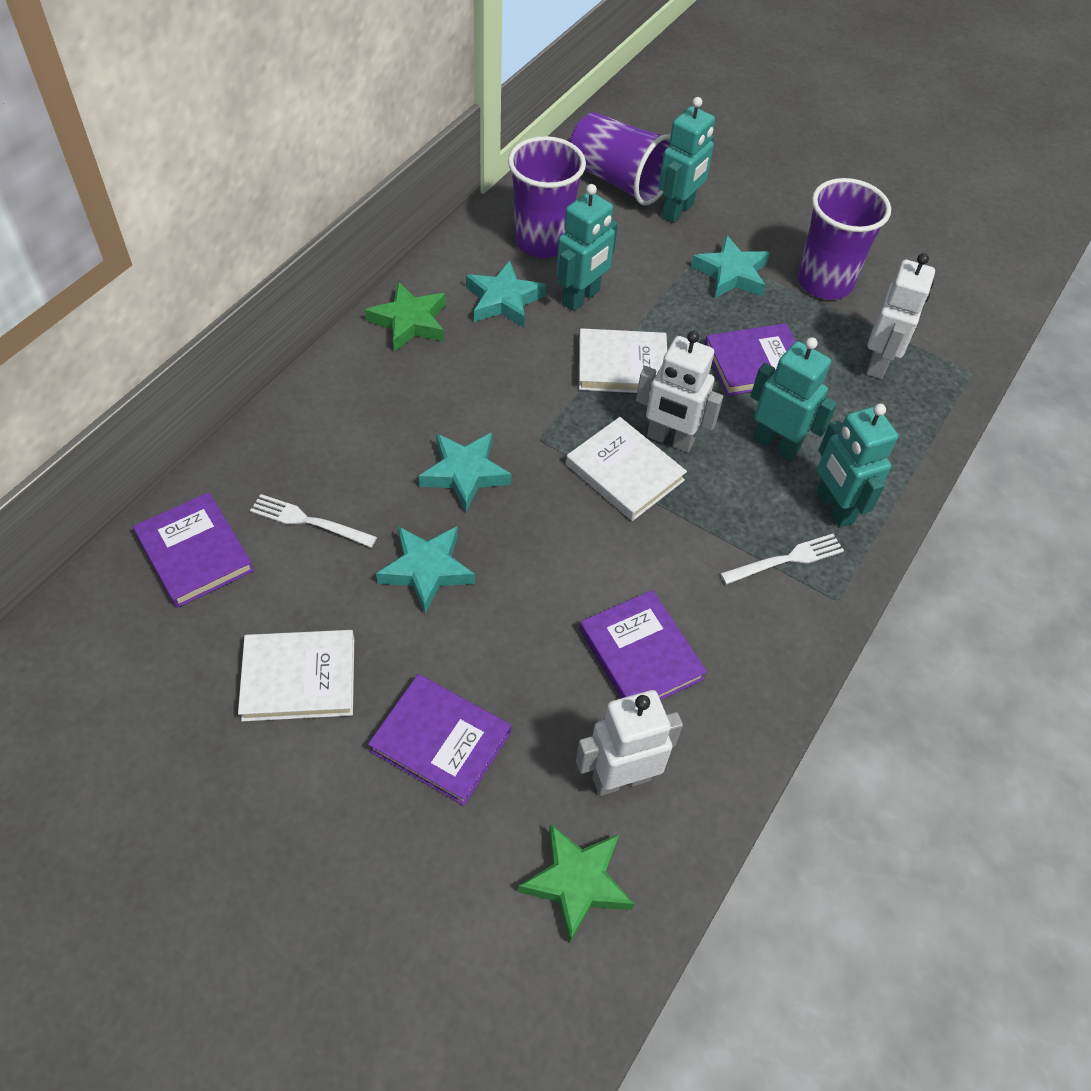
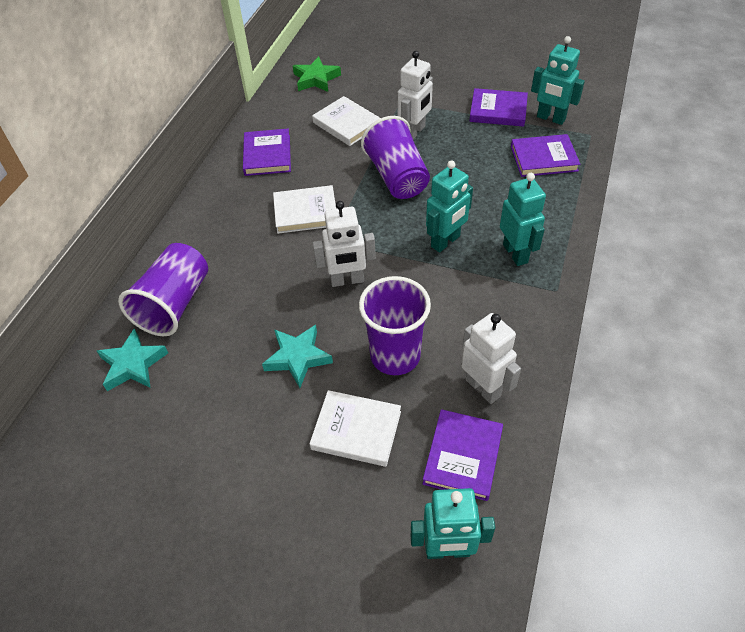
green star: [365,282,446,352] [518,823,634,944] = 2 -> [293,56,341,92] = 1
turquoise star: [376,526,475,614] [419,433,511,512] [466,260,546,327] [691,235,770,299] = 4 -> [97,329,168,391] [262,325,333,388] = 2
white fork: [250,494,377,548] [720,534,844,585] = 2 -> none = 0

